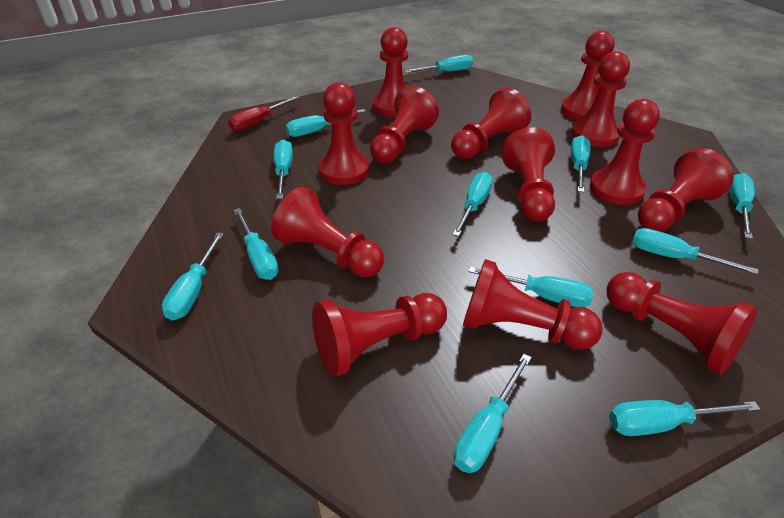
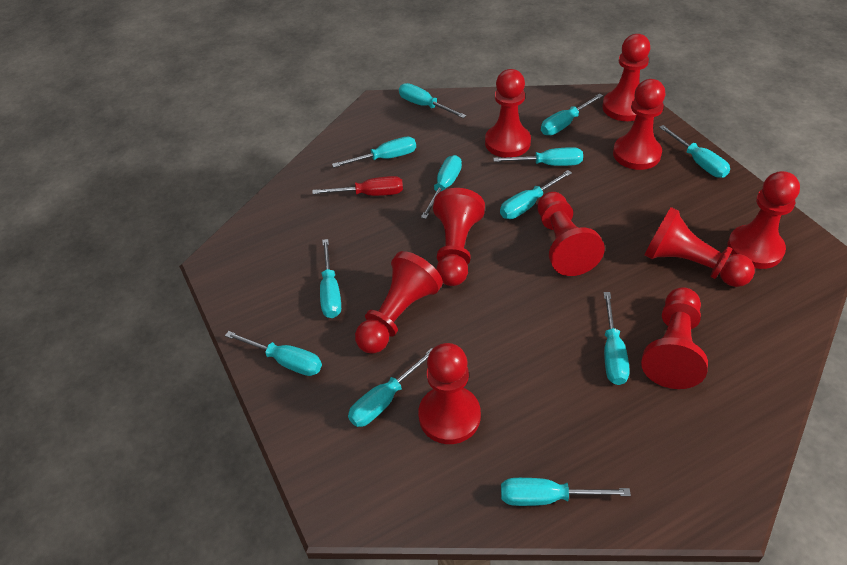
red pawn: [271,187,384,277] [312,293,447,377] [319,82,369,185] [370,86,439,163] [373,27,408,117] [451,87,531,159] [463,259,603,350] [501,127,555,222] [561,31,614,120] [572,51,630,147] [590,99,660,205] [607,272,758,375] [638,148,734,232] = 13 -> [355,251,443,354] [418,343,481,444] [433,188,485,286] [485,69,531,158] [537,192,605,276] [602,34,650,121] [613,79,666,170] [641,287,708,389] [644,207,755,287] [727,171,800,269] = 10

